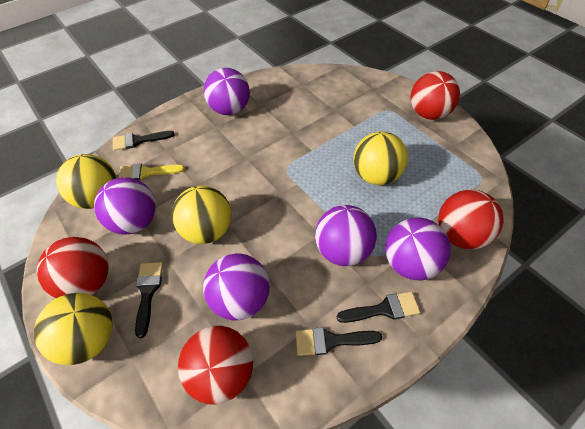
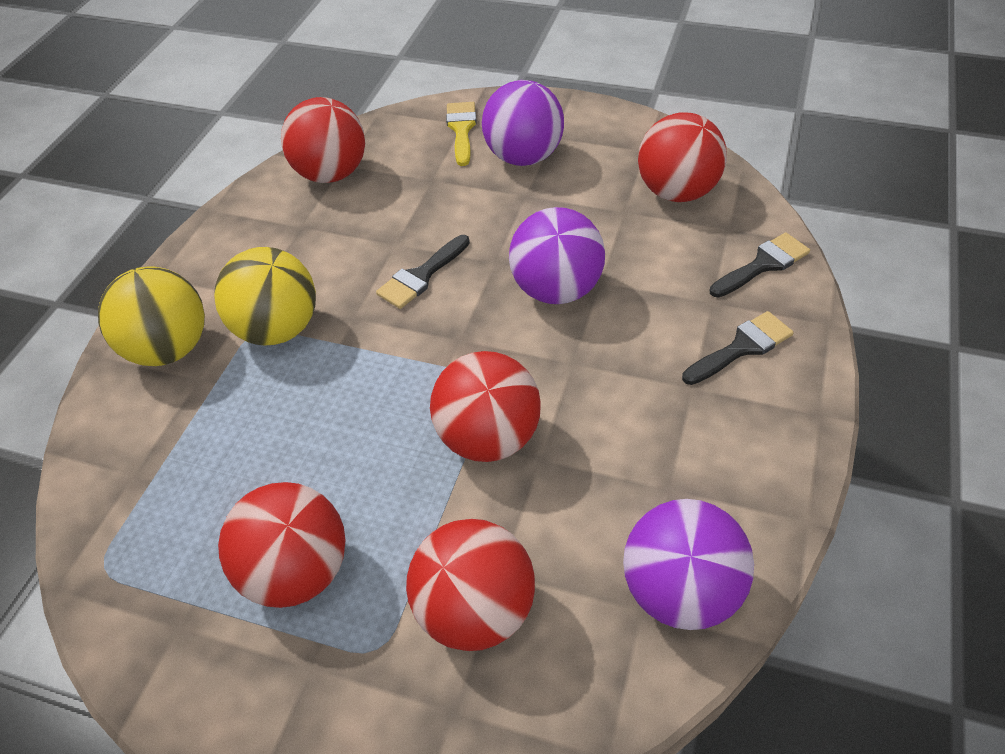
black brush: [113,131,174,151] [135,262,163,338] [296,327,382,356] [337,291,420,323] = 4 -> [376,235,470,309] [682,311,794,385] [710,232,810,298] = 3
purple ball: [94,177,156,235] [203,253,270,320] [204,68,250,115] [315,205,377,266] [385,218,451,280] = 5 -> [482,80,564,166] [509,207,605,304] [623,499,754,630] = 3
red ball: [37,237,109,298] [178,326,253,405] [411,71,460,120] [438,190,504,249] = 4 -> [218,482,345,608] [281,97,365,183] [406,519,535,651] [430,351,541,462] [638,113,727,202] = 5
yellow ball: [34,293,113,365] [56,154,117,209] [172,186,232,244] [353,132,408,185] = 4 -> [98,266,205,366] [214,247,316,346] = 2

